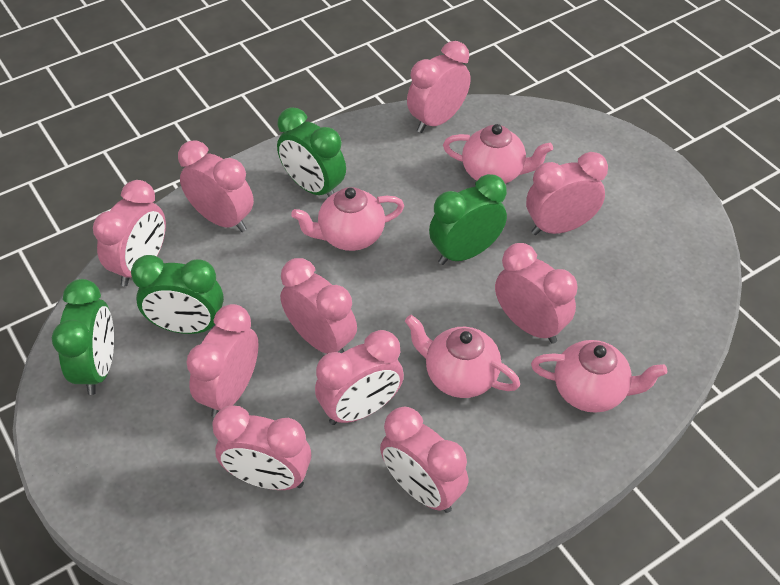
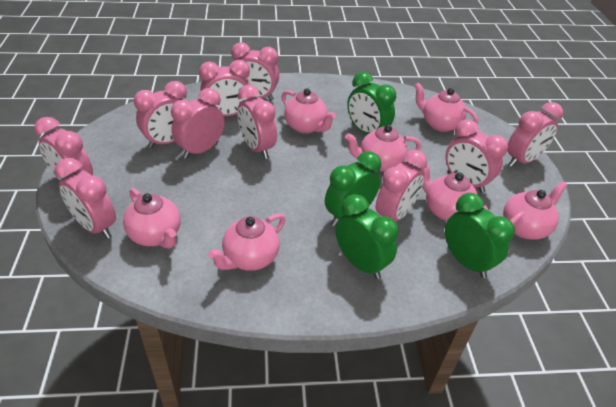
pink teapot: [291,187,404,251] [405,315,520,398] [443,124,553,184] [531,340,667,413] = 4 -> [123,188,181,249] [208,213,285,271] [282,88,336,134] [345,125,421,171] [414,83,478,132] [421,163,488,221] [503,181,567,240] = 7

